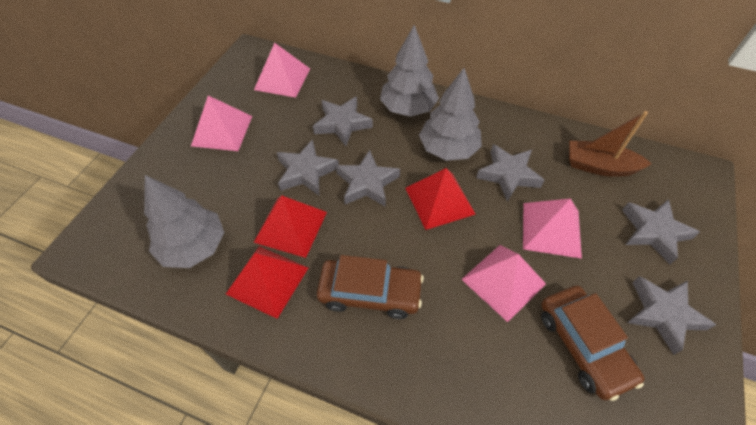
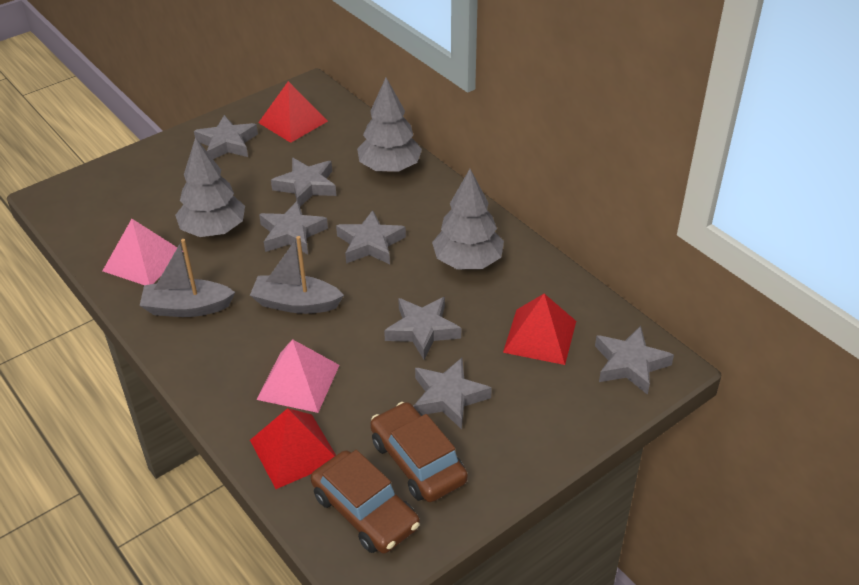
brown boat: [569,111,652,177] = 1 -> none = 0
grey boat: none = 0 -> [140,239,235,317] [250,236,344,314] = 2
grey star: [277,139,339,195] [313,97,373,146] [336,150,400,207] [476,144,545,202] [622,199,700,264] [627,276,716,355] = 6 -> [194,115,258,159] [259,200,328,254] [271,158,337,207] [336,210,406,264] [384,297,461,360] [413,358,492,429] [595,326,674,395] = 7
pink pyramid: [191,95,252,151] [254,43,310,98] [461,245,546,322] [523,198,582,259] = 4 -> [103,219,183,285] [257,339,339,413] = 2

